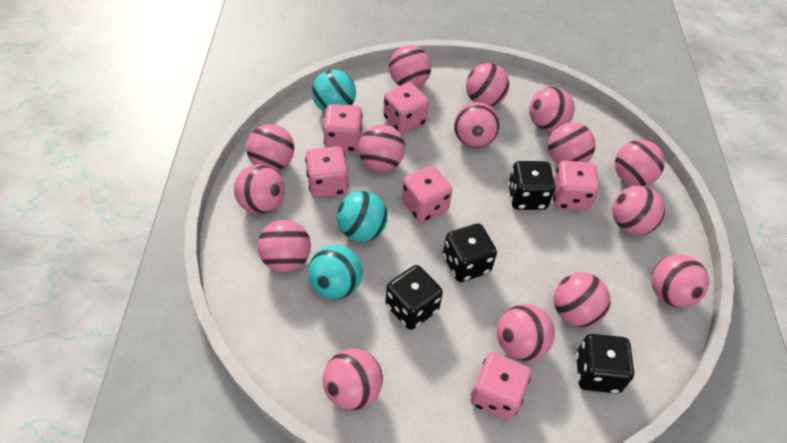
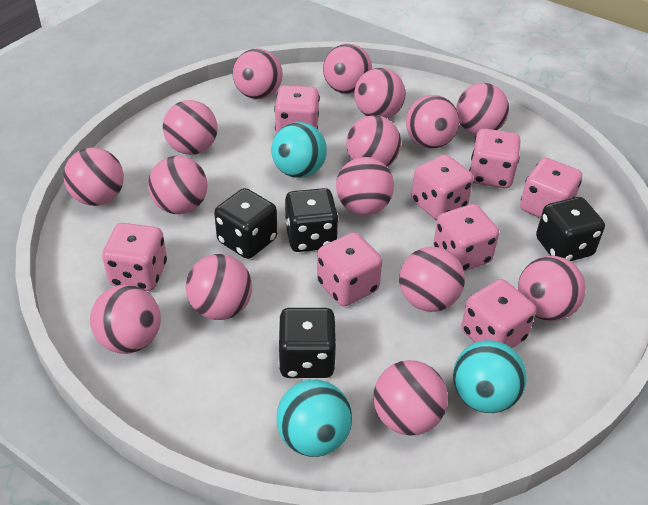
pink dice: [305,146,349,198] [323,104,363,152] [383,82,429,134] [401,166,452,222] [471,353,531,421] [553,160,599,211] = 6 -> [102,223,167,291] [274,85,320,134] [317,232,382,306] [411,154,473,220] [433,204,499,271] [461,279,536,348] [469,129,521,188] [520,158,582,218] = 8

